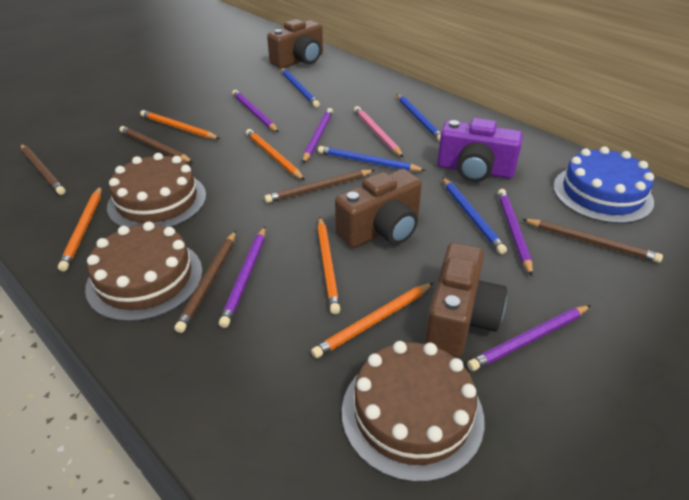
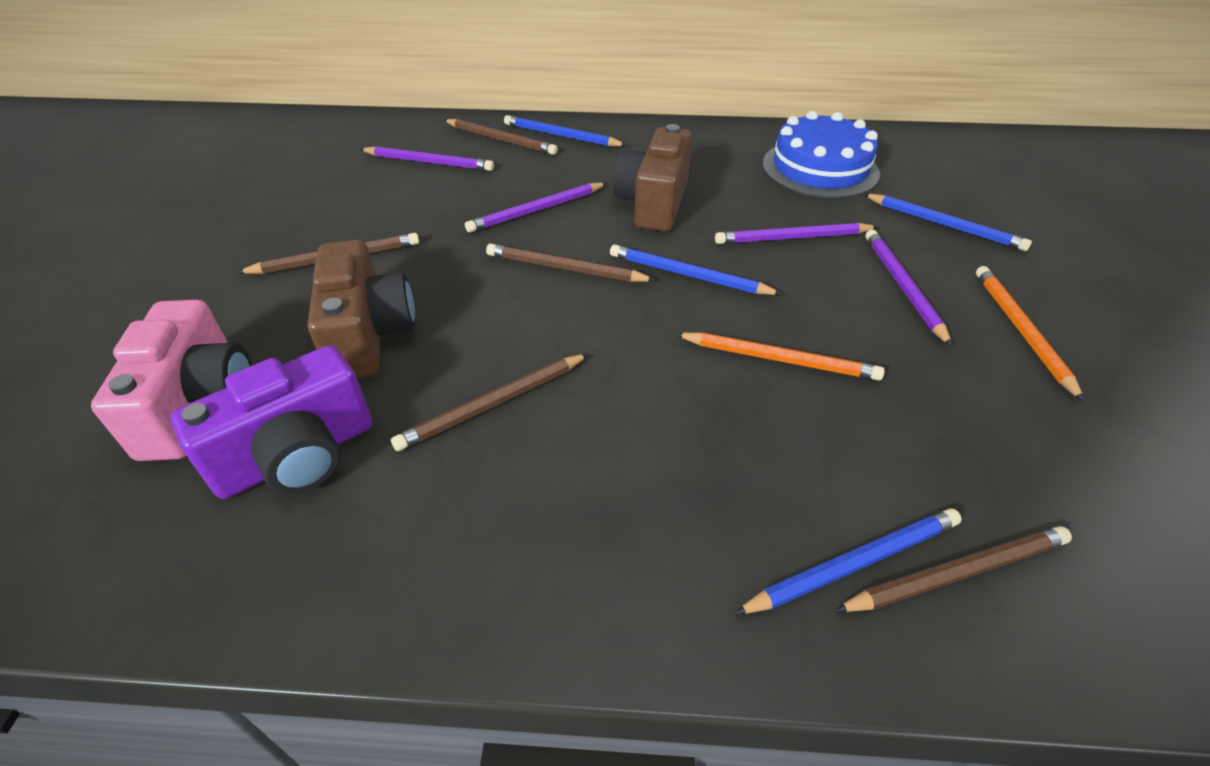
brown cake: [85,222,203,322] [107,153,206,228] [342,341,484,482] = 3 -> none = 0
brown camera: [267,19,323,69] [335,169,422,248] [424,243,507,357] = 3 -> [308,240,415,379] [613,124,692,232] = 2
orange pencil: [58,186,102,271] [140,110,220,139] [246,129,305,181] [311,283,433,358] [317,217,340,314] = 5 -> [675,332,885,380] [976,266,1085,402] = 2
pink camera: none = 0 -> [91,300,252,461] = 1
pink pencil: [354,106,403,157] = 1 -> none = 0
purple pencil: [219,227,266,328] [232,90,279,132] [303,108,333,163] [467,305,591,371] [498,189,533,276] = 5 -> [360,146,494,171] [465,182,607,233] [715,223,878,244] [866,230,952,346] = 4

